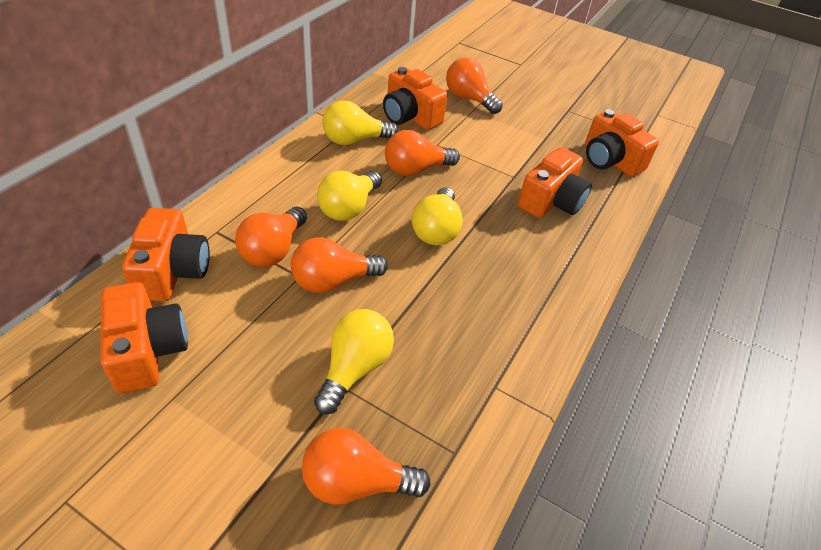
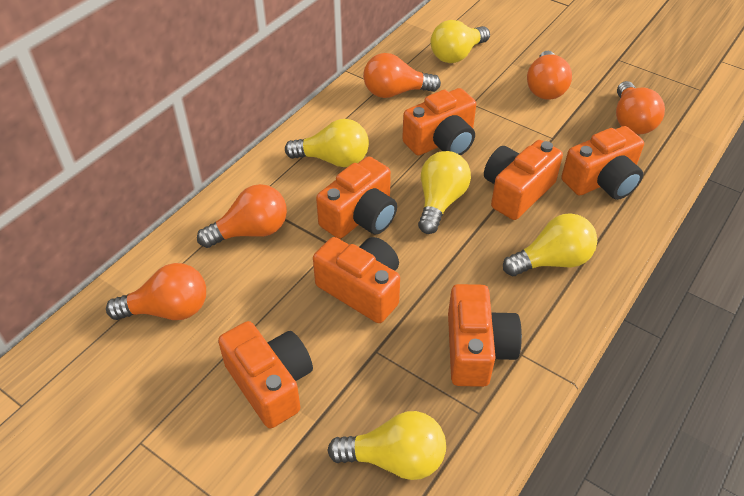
orange camera: [100,282,188,393] [122,208,210,301] [383,67,448,130] [518,147,592,218] [585,109,659,177] = 5 -> [218,321,313,429] [313,237,400,323] [316,156,397,239] [402,88,476,156] [448,284,522,387] [484,140,563,220] [561,126,644,200] = 7
yellow light bulb: [314,309,394,414] [317,171,382,221] [322,101,398,145] [412,187,463,245] = 4 -> [285,119,369,167] [327,411,446,480] [418,151,471,234] [431,20,490,63] [503,213,597,276] = 5

